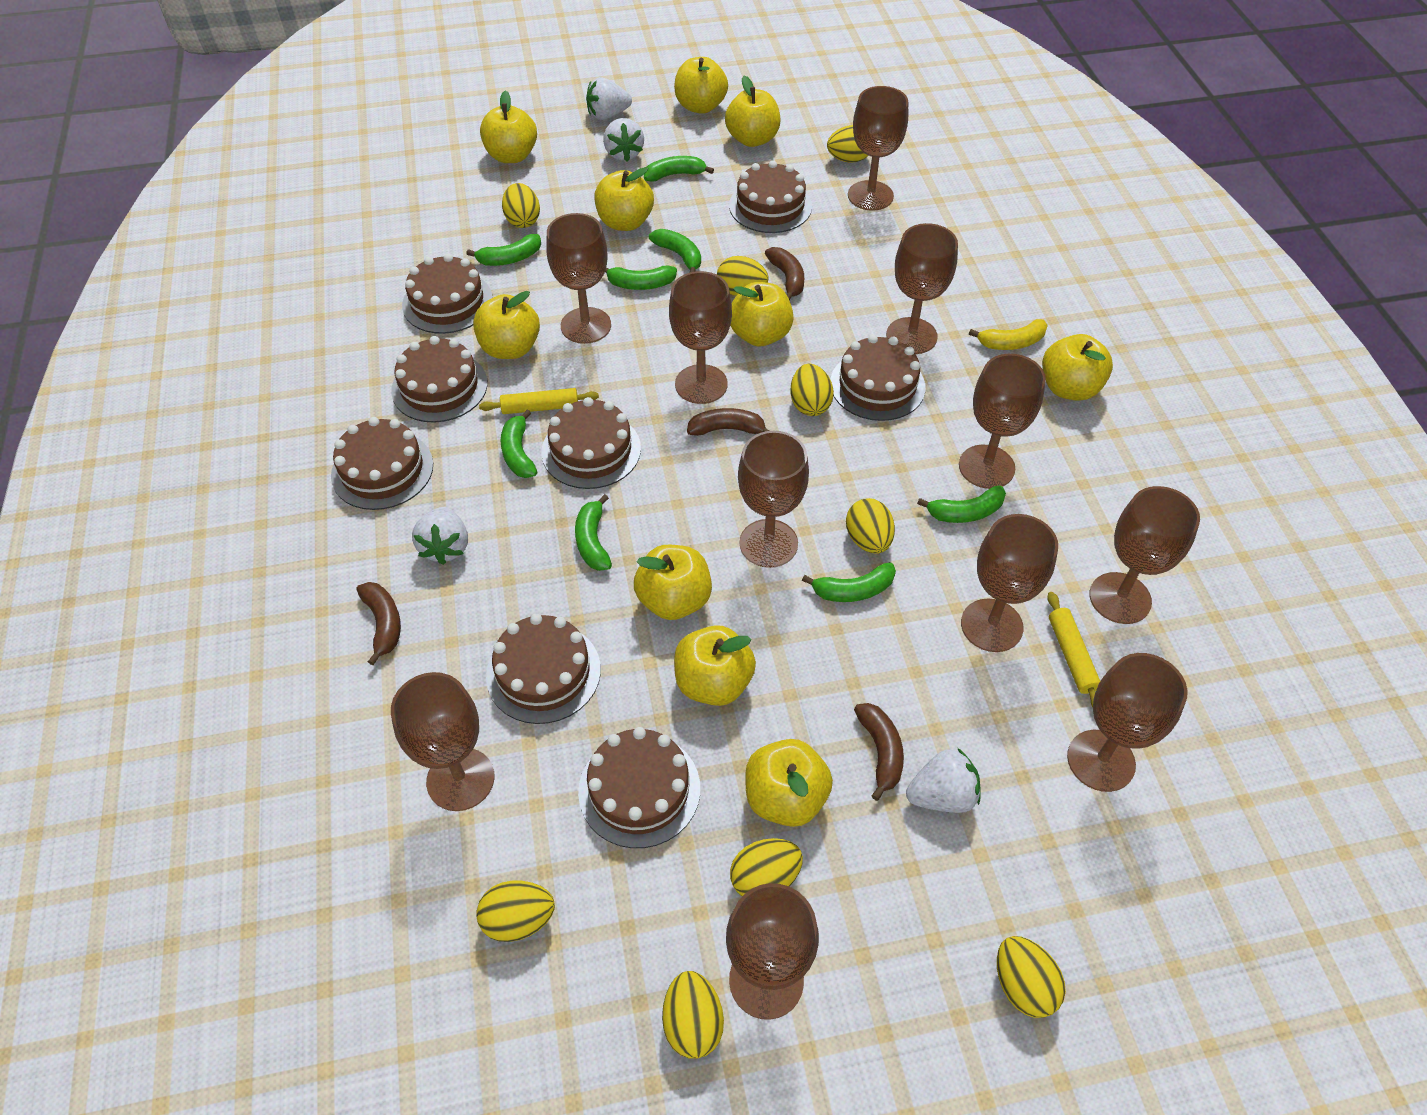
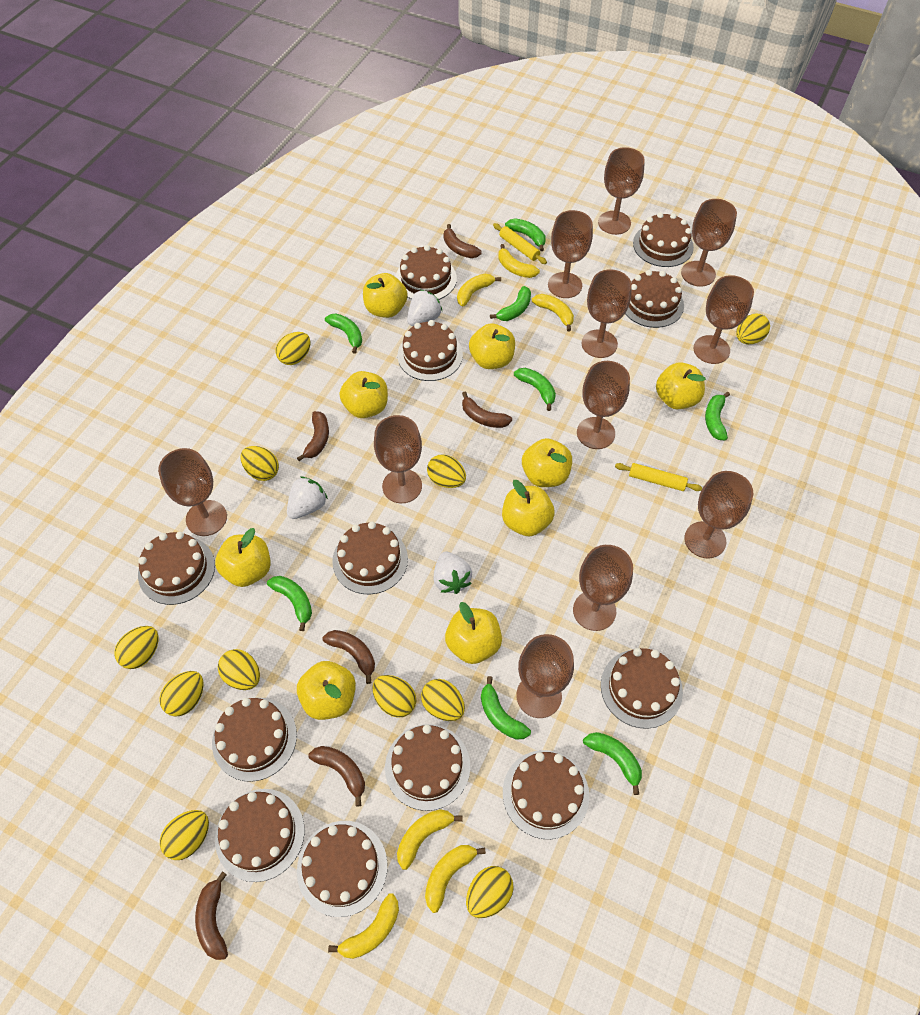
brown banana: [357,582,401,665] [687,408,769,436] [765,247,804,300] [854,703,904,801] = 4 -> [195,871,228,960] [297,411,329,461] [308,746,365,807] [322,630,375,684] [443,224,482,258] [462,392,512,428] = 6
brown cake: [331,417,433,510] [391,336,487,423] [402,254,492,334] [486,614,601,724] [542,397,641,489] [578,727,700,848] [729,160,812,233] [830,335,925,421] = 8 -> [138,532,215,605] [212,698,297,782] [215,789,305,882] [297,821,387,917] [332,521,408,595] [385,724,470,811] [395,245,457,300] [398,320,463,381] [503,750,589,839] [601,648,683,729] [625,270,684,328] [633,212,694,267] = 12
white strawberry: [412,507,468,565] [586,77,632,120] [603,118,644,162] [906,748,980,813] = 4 -> [287,476,328,519] [407,290,442,326] [434,552,472,594] = 3
yellow apple: [473,291,540,359] [480,91,537,163] [594,167,654,231] [634,545,712,620] [674,57,728,114] [674,625,756,706] [725,76,780,147] [730,282,794,346] [745,739,833,827] [1042,334,1113,401] = 10 -> [215,528,271,587] [297,661,356,720] [340,371,388,418] [363,273,408,318] [445,602,502,664] [469,323,515,369] [502,480,555,536] [522,438,572,487] [656,362,706,409] = 9
yellow banana: [969,319,1048,350] = 1 -> [328,893,399,959] [397,809,463,870] [425,845,486,913] [457,274,501,306] [498,244,540,278] [532,294,574,331] = 6
yellow egg: [476,881,555,942] [502,183,540,228] [662,971,724,1059] [717,256,769,296] [730,838,803,896] [790,364,834,416] [827,125,868,163] [846,498,895,554] [997,936,1066,1018] = 9 -> [115,626,158,669] [159,671,204,717] [160,810,209,860] [218,649,260,690] [240,446,279,481] [276,332,310,365] [372,675,416,718] [421,679,465,721] [427,454,466,488] [466,866,514,918] [736,313,770,344] = 11

